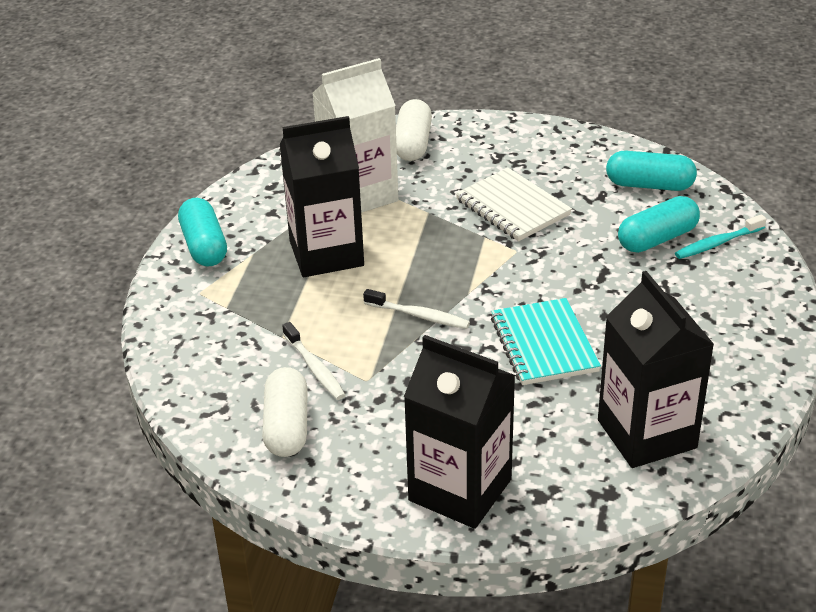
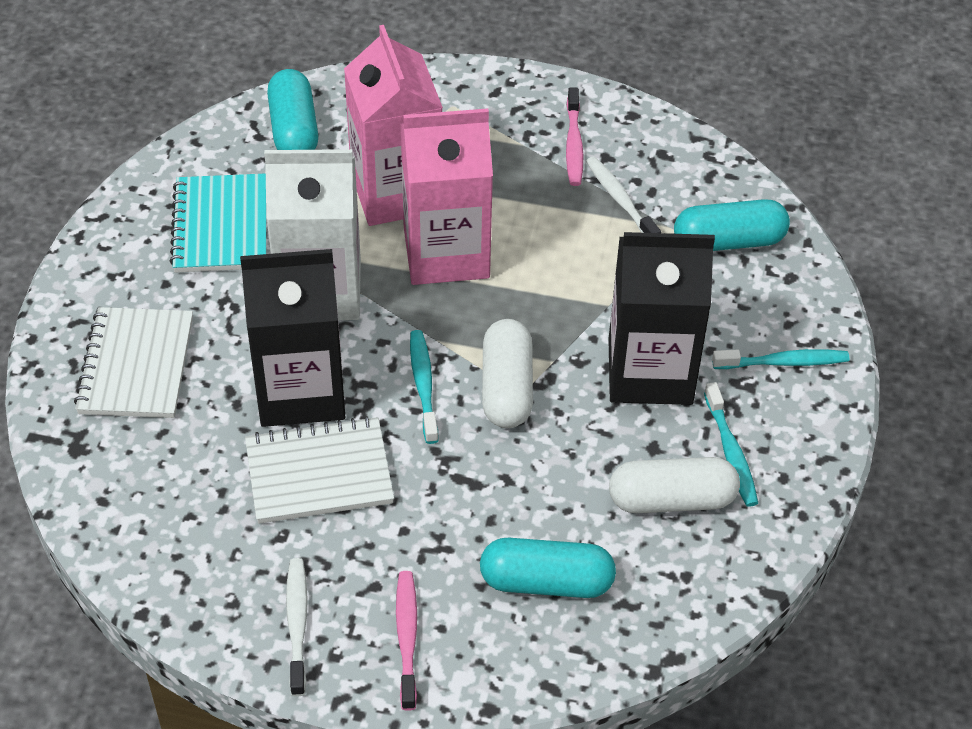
black carton: [280,116,364,277] [404,335,515,529] [598,271,715,468] = 3 -> [240,249,345,427] [608,232,715,405] = 2
pink carton: none = 0 -> [344,25,443,226] [401,108,493,285] = 2
pink toothbrush: none = 0 -> [396,571,417,711] [566,88,583,186] = 2
turquoise toothbrush: [675,214,766,259] = 1 -> [410,330,438,444] [704,382,758,507] [712,349,850,369] = 3
white notebook: [456,168,572,241] = 1 -> [74,307,193,418] [245,416,394,524] = 2

